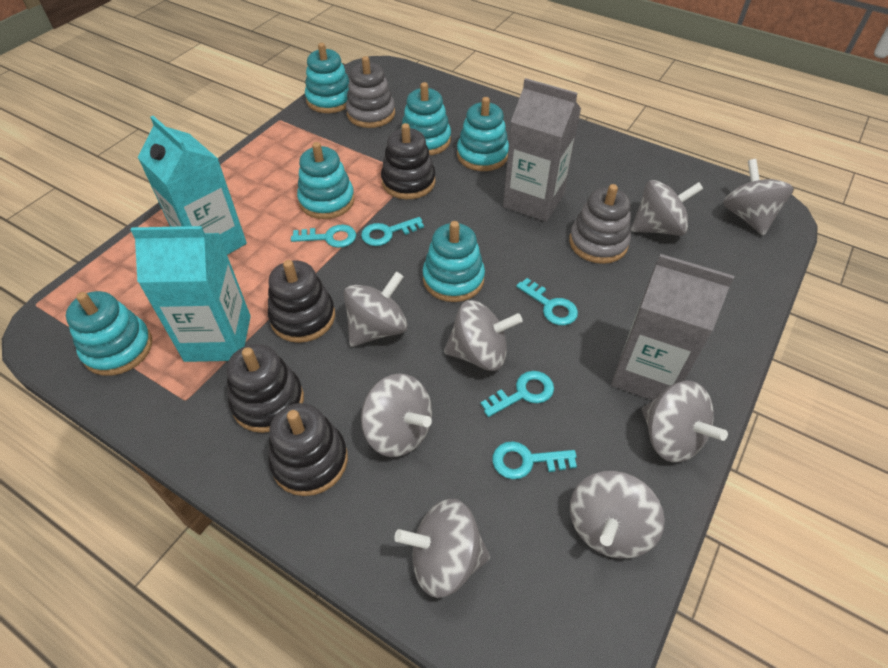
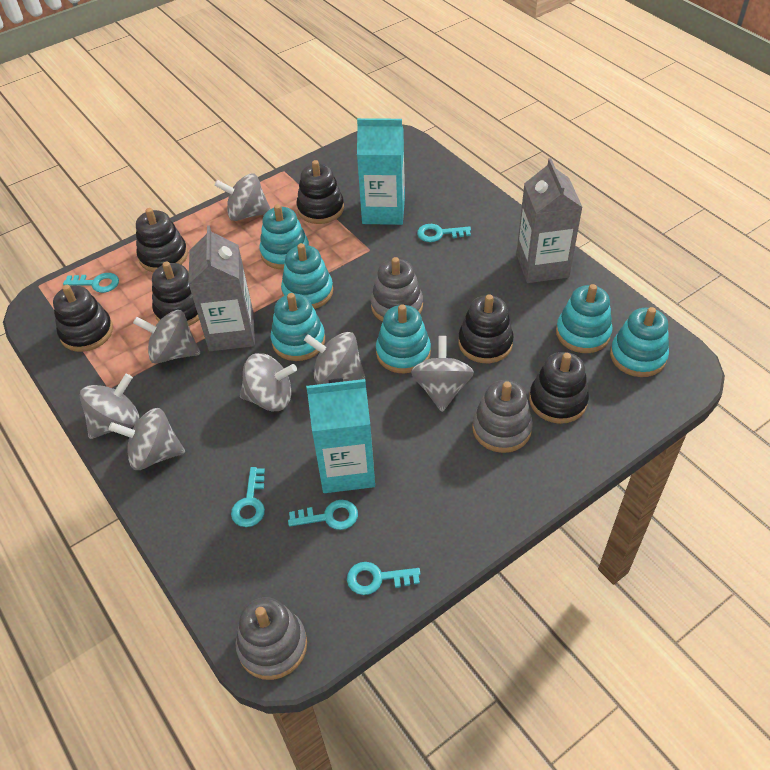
black stacking toy: [227,344,304,433] [268,260,335,343] [268,403,348,496] [381,123,435,199] = 4 -> [53,285,113,352] [136,208,188,272] [152,261,199,326] [297,160,344,224] [458,294,514,363] [529,352,589,424] = 6
grey spinning top: [344,271,407,347] [361,373,432,457] [394,499,490,598] [444,300,523,371] [570,471,665,559] [631,180,703,236] [642,381,728,463] [723,159,793,236] = 8 -> [80,374,139,439] [108,408,185,470] [133,310,200,364] [214,173,271,221] [240,353,297,411] [304,332,365,384] [411,336,474,412] = 7
grey stacking toy: [346,56,395,128] [569,184,631,264] = 2 -> [236,597,307,680] [371,257,423,322] [472,380,533,453] = 3

